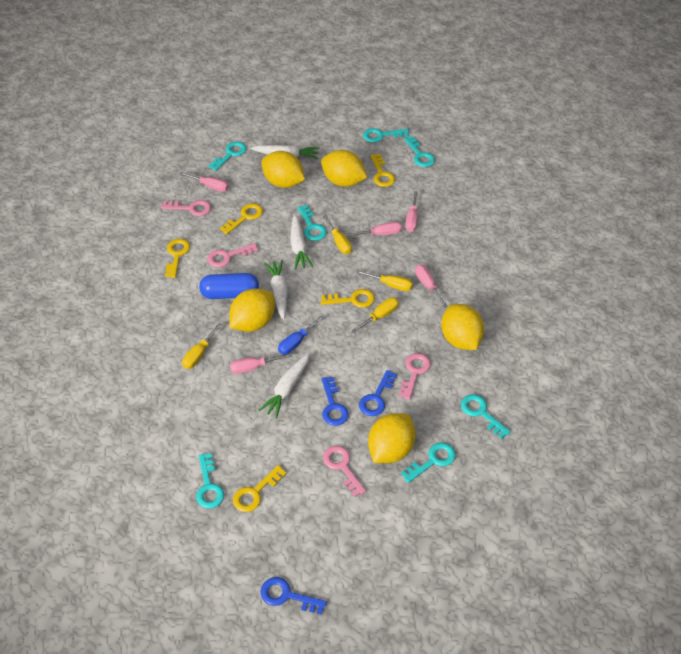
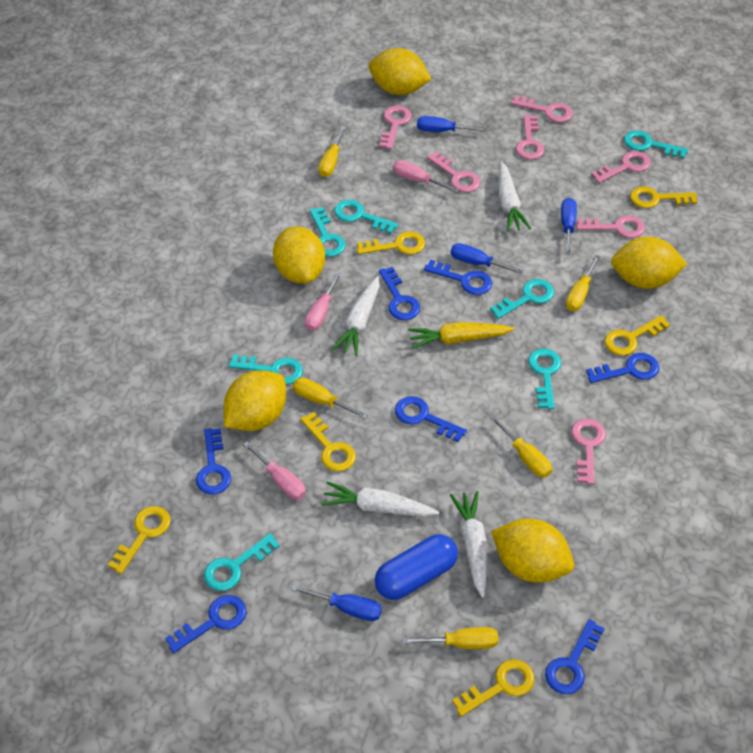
blue key: [260,577,327,615] [322,377,349,426] [359,370,397,416] = 3 -> [165,595,247,653] [196,428,231,494] [379,267,420,320] [395,396,467,442] [424,260,492,295] [545,619,605,694] [586,353,659,383] = 7
blue screwdriver: [278,315,324,355] = 1 -> [291,585,382,621] [417,116,487,132] [451,243,524,274] [561,198,577,255] = 4
pink key: [161,200,211,216] [207,243,258,267] [323,446,366,497] [399,353,431,400] = 4 -> [379,106,412,149] [427,151,480,192] [511,95,573,122] [516,115,544,160] [571,419,606,484] [576,215,645,238] [591,151,651,183] = 7
pink screwdriver: [180,172,229,192] [230,353,292,374] [347,222,402,237] [405,191,418,232] [415,265,448,308] = 5 -> [243,441,306,500] [305,271,342,331] [393,160,459,193] = 3
yellow carrot: none = 0 -> [408,322,515,349] = 1
yellow key: [165,239,190,278] [220,203,263,234] [233,465,287,512] [321,289,375,308] [370,154,395,187] = 5 -> [108,506,171,574] [300,412,356,472] [357,231,425,255] [452,659,535,717] [605,315,670,356] [630,186,697,208] = 6
yellow screwdriver: [182,323,222,369] [323,215,352,254] [351,297,399,333] [356,270,413,291] = 4 -> [293,378,368,419] [318,126,346,177] [402,627,498,649] [491,415,552,478] [566,255,600,311] = 5

